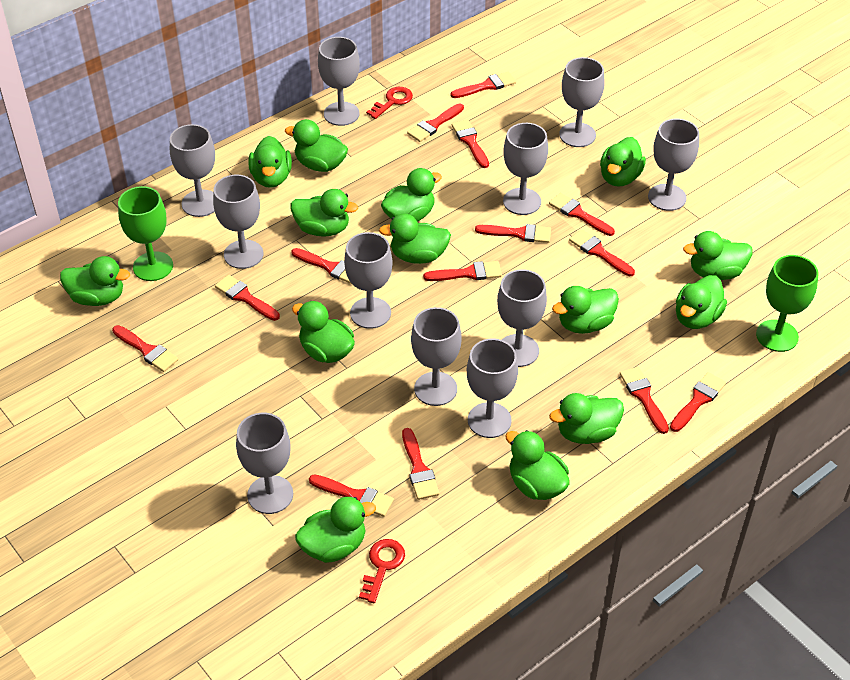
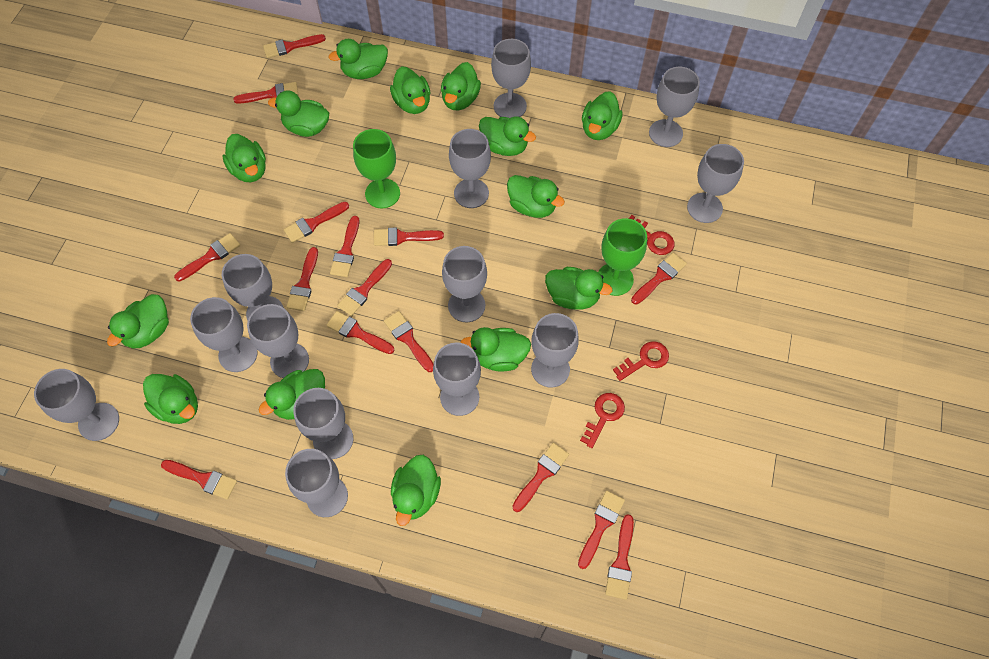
grey goblet: [170,124,215,217] [213,175,264,269] [236,413,293,514] [318,37,360,126] [344,232,393,329] [411,307,462,406] [467,339,518,438] [497,269,547,367] [503,123,548,215] [559,57,605,147] [648,118,699,211] = 11 -> [34,369,119,441] [190,297,258,372] [222,254,284,321] [247,304,309,378] [285,449,348,517] [293,388,353,459] [433,342,481,416] [442,246,487,322] [449,129,491,208] [491,39,531,118] [531,313,579,388] [649,67,700,147] [687,144,744,223] = 13
red brush: [112,325,178,372] [215,275,280,321] [291,248,352,284] [309,475,394,517] [402,428,439,500] [407,104,464,142] [423,261,502,281] [451,72,516,98] [452,120,489,168] [475,224,551,243] [549,193,615,236] [569,230,635,276] [620,367,669,434] [670,372,726,432] = 14 -> [161,460,237,499] [174,233,240,282] [233,82,299,104] [263,34,326,58] [283,202,349,243] [287,247,318,311] [327,311,394,354] [330,216,359,277] [337,259,392,316] [374,227,444,246] [384,311,434,372] [512,443,569,512] [578,491,625,569] [605,514,634,600] [631,252,687,304] = 15
red key: [359,539,405,603] [366,87,413,119] = 2 -> [580,393,625,448] [613,341,669,381] [628,215,675,255] = 3

